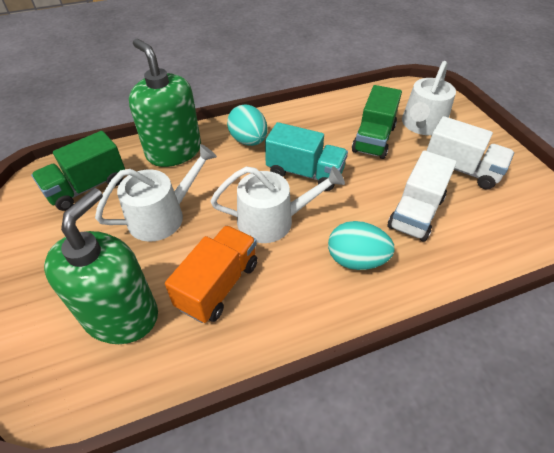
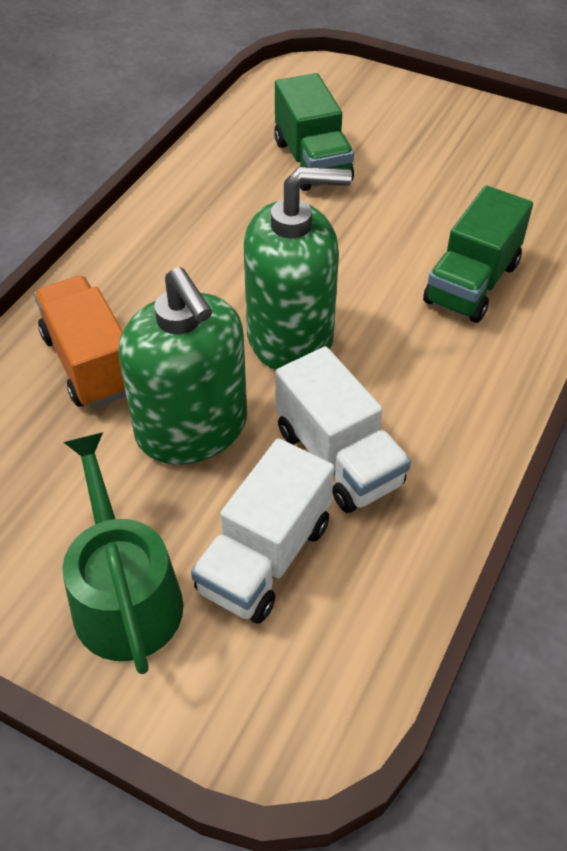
green watering can: none = 0 -> [62,432,183,674] = 1
turquoise egg: [227,104,268,146] [328,221,395,270] = 2 -> none = 0
turquoise truck: [265,122,348,191] = 1 -> none = 0
white watering can: [95,144,217,242] [210,166,345,243] [402,61,456,135] = 3 -> none = 0

